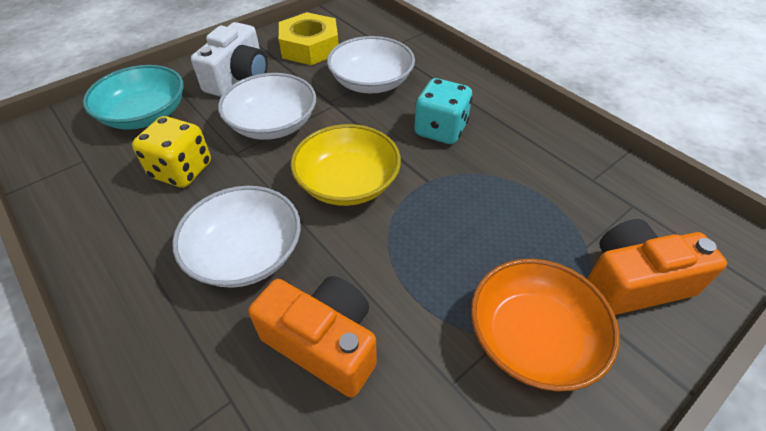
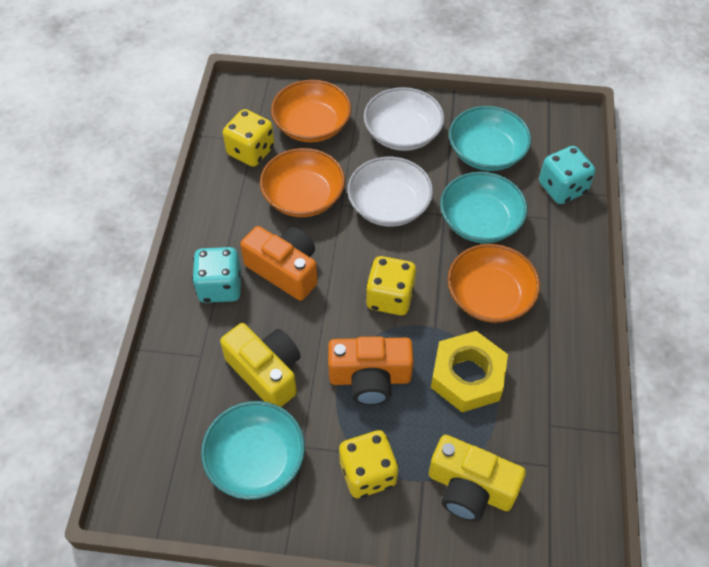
orange bowl: [471,259,620,392] = 1 -> [260,148,345,217] [271,80,351,142] [448,244,540,323] = 3
turquoise bowl: [83,65,184,130] = 1 -> [201,401,305,500] [440,172,527,243] [449,106,531,171] = 3
turquoise dice: [414,78,473,144] = 1 -> [192,247,241,303] [539,146,596,204] = 2
white bowl: [172,186,301,288] [218,73,316,140] [327,36,415,93] = 3 -> [347,157,433,226] [364,87,444,151] = 2
white camera: [191,22,268,97] = 1 -> none = 0
yellow bowl: [291,124,401,206] = 1 -> none = 0
yellow camera: none = 0 -> [220,323,300,407] [429,435,526,521] = 2
yellow dice: [132,116,211,188] = 1 -> [223,109,275,167] [339,430,399,498] [366,256,416,315] = 3

